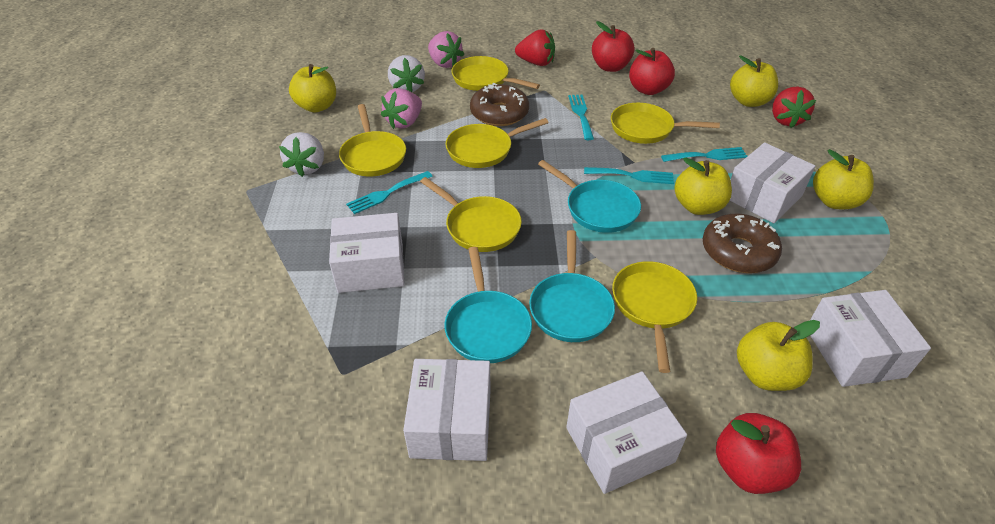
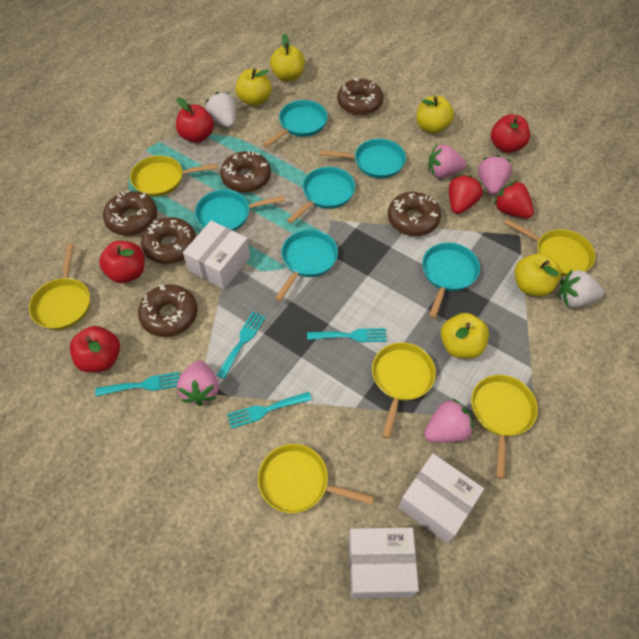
brown donut: [470,83,529,126] [703,214,782,273] = 2 -> [103,191,157,235] [138,284,198,337] [141,217,196,264] [220,151,271,193] [337,78,384,115] [388,192,441,236] = 6
pink strawberry: [381,88,422,129] [428,31,464,68] = 2 -> [177,360,219,406] [424,398,474,443] [428,145,466,178] [478,155,512,195] = 4
red apple: [592,21,635,72] [629,48,675,95] [716,413,801,494] = 3 -> [70,326,120,373] [99,241,145,283] [176,97,214,143] [491,114,530,153] = 4
turquoise pan: [444,247,532,363] [529,230,615,342] [538,160,641,233] = 3 -> [195,190,285,231] [263,100,328,147] [275,229,338,302] [287,167,355,224] [320,139,406,178] [422,242,480,319] = 6
white box: [329,213,405,293] [403,359,491,461] [566,372,687,494] [730,142,815,223] [810,290,931,387] = 5 -> [183,221,250,289] [349,528,419,598] [398,454,484,544] = 3

